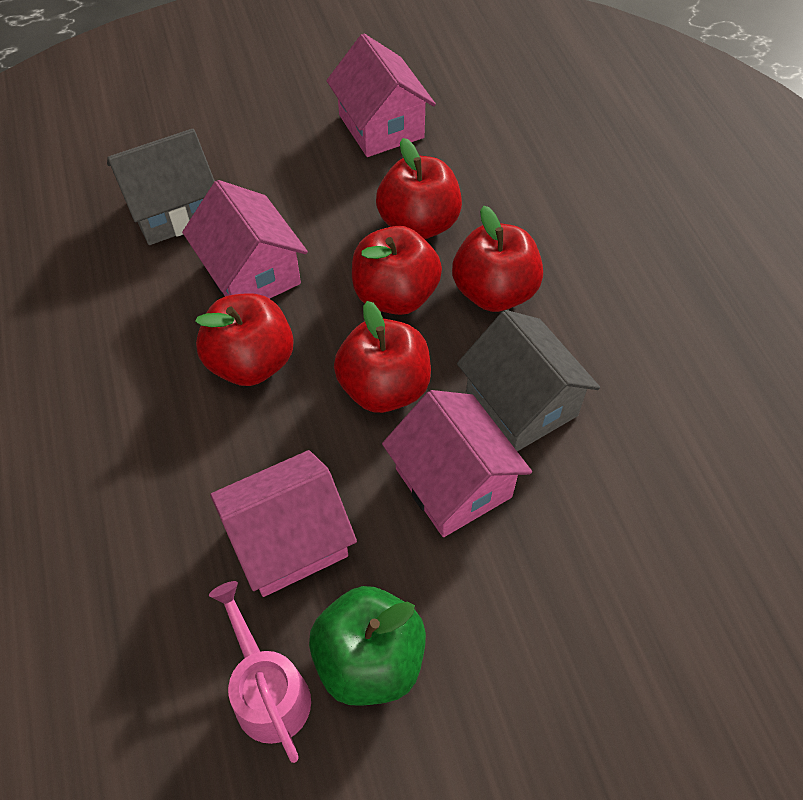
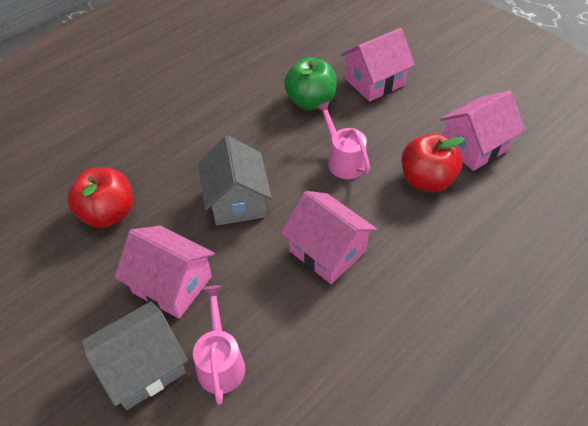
pink watering can: [209,581,311,763] = 1 -> [193,285,245,405] [316,101,370,179] = 2
red apple: [195,293,294,386] [334,301,431,413] [352,226,442,315] [376,138,462,239] [452,206,543,312] = 5 -> [67,168,133,228] [402,134,464,192] = 2

